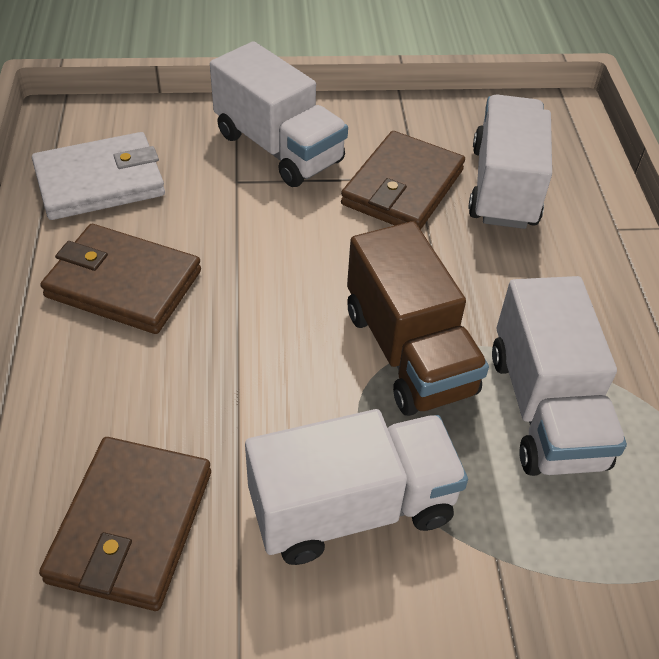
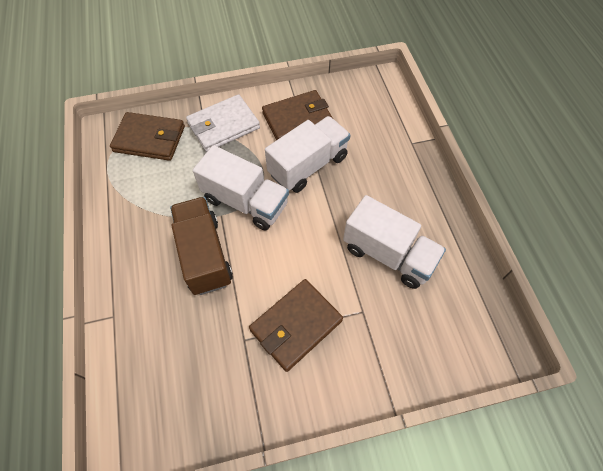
white truck: [210,41,348,187] [245,409,468,565] [468,94,552,229] [492,276,627,476] = 4 -> [193,145,289,230] [265,116,350,193] [343,195,446,289] = 3

